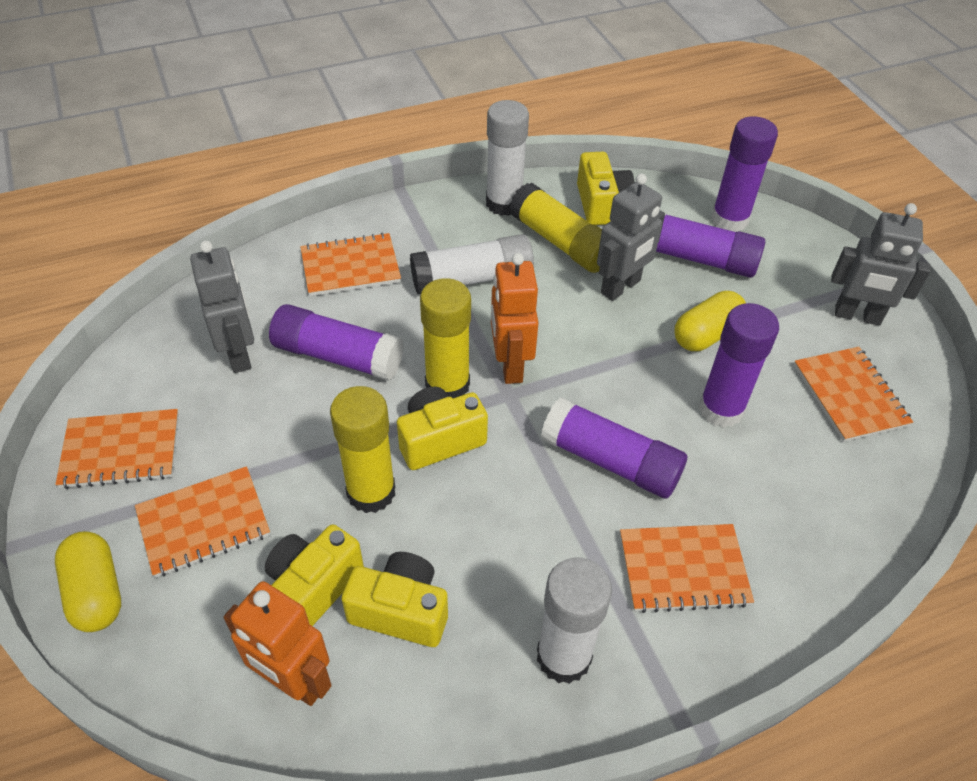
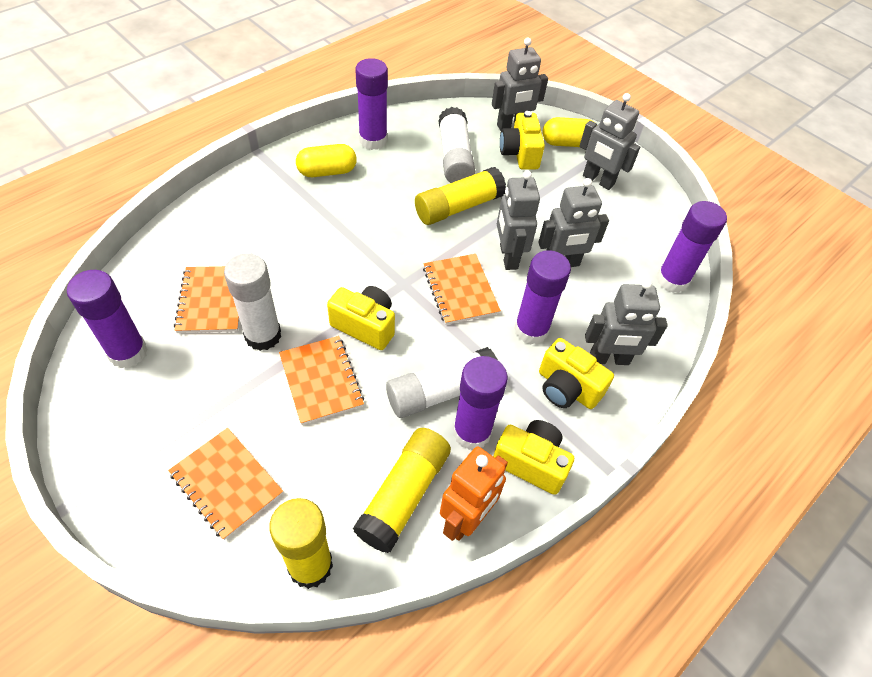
grey robot: [190,241,254,373] [597,173,665,301] [831,203,931,326] = 3 -> [492,38,548,131] [497,170,540,270] [538,178,609,267] [580,93,640,190] [585,279,667,365] = 5
orange notebook: [55,409,179,489] [135,466,270,578] [300,233,401,296] [620,524,754,613] [794,347,913,442] = 5 -> [168,428,283,540] [174,266,239,333] [279,336,364,425] [423,254,501,325] = 4
orange robot: [224,581,332,706] [491,253,539,384] = 2 -> [440,446,508,541] = 1

